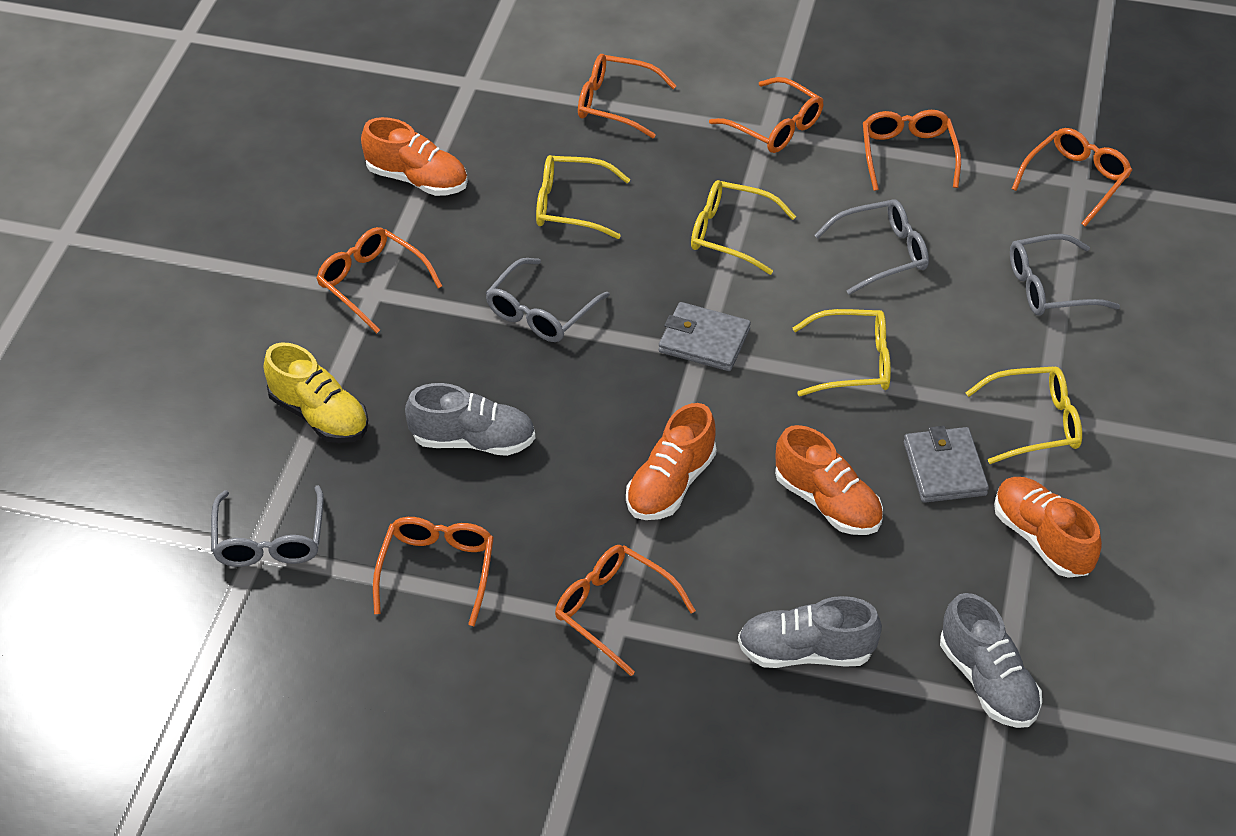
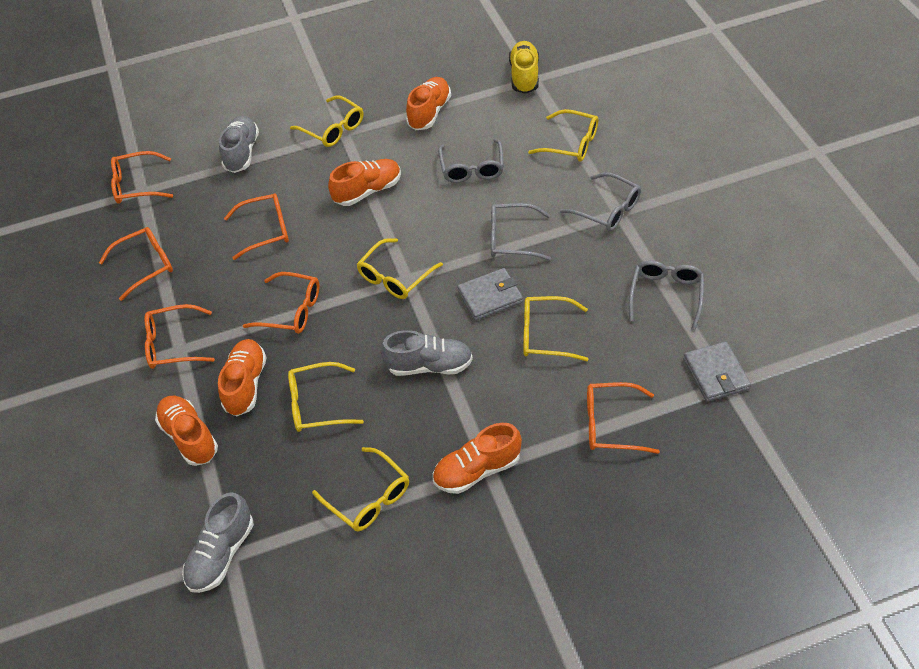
orange glasses: [316,227,442,334] [373,517,494,626] [555,545,696,676] [578,54,676,138] [709,77,823,153] [863,110,961,191] [1012,128,1132,227] = 7 -> [99,227,173,301] [111,151,173,204] [144,304,215,369] [224,194,289,260] [243,272,320,334] [587,382,660,454] = 6
orange shoe: [361,117,468,196] [626,403,716,520] [775,425,883,535] [994,477,1102,578] = 4 -> [155,396,218,466] [218,339,267,417] [328,159,401,206] [406,77,451,130] [433,423,522,494] = 5
yellow glasses: [536,155,630,239] [691,180,796,275] [793,309,891,396] [965,367,1082,464] = 4 -> [288,362,364,432] [290,95,363,147] [312,447,409,532] [356,238,443,299] [523,296,589,361] [528,109,598,162] = 6

